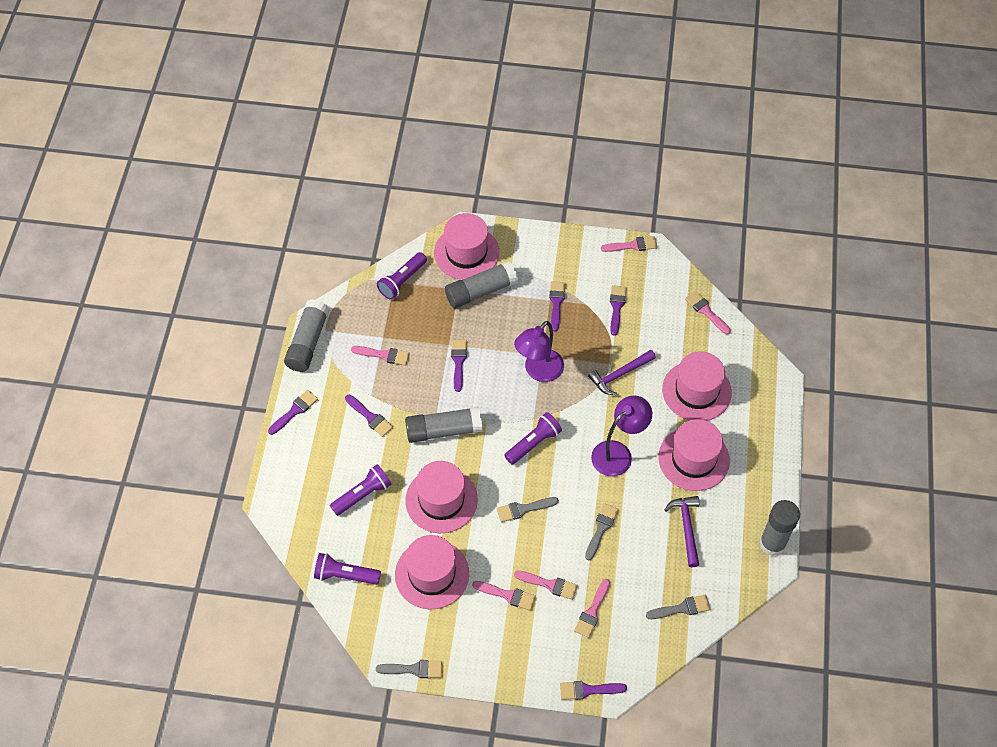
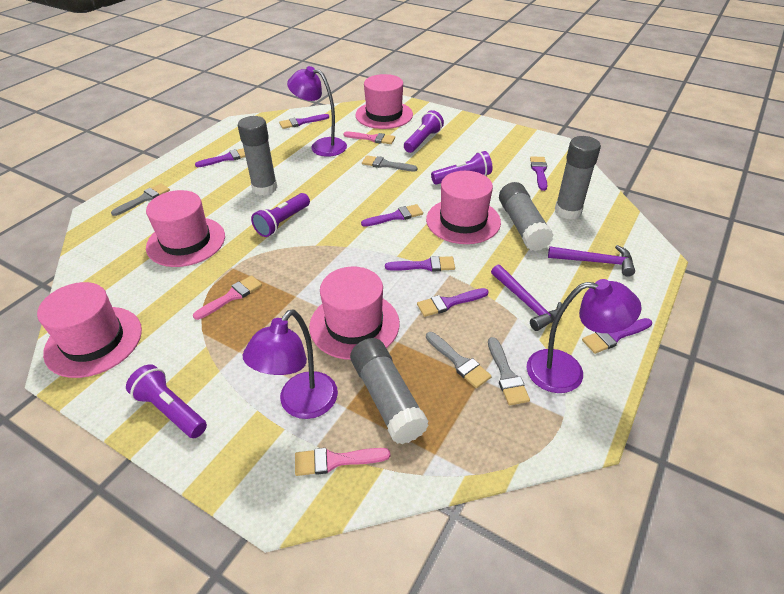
pink brush: [351,346,409,366] [472,581,536,611] [514,571,577,600] [574,579,610,638] [601,236,657,252] [685,291,731,334] = 6 -> [193,275,262,320] [295,448,390,476] [343,132,395,144] = 3
purple brush: [268,390,318,435] [345,395,393,437] [451,340,467,392] [549,281,566,331] [560,681,627,700] [610,285,626,336] = 6 -> [195,148,245,167] [279,114,329,129] [361,204,423,227] [385,256,455,272] [417,288,489,317] [530,156,547,191] [582,318,652,354] = 7
purple lamp: [514,321,564,382] [591,396,652,476] = 2 -> [243,310,338,419] [287,66,347,157] [527,279,642,393] = 3

